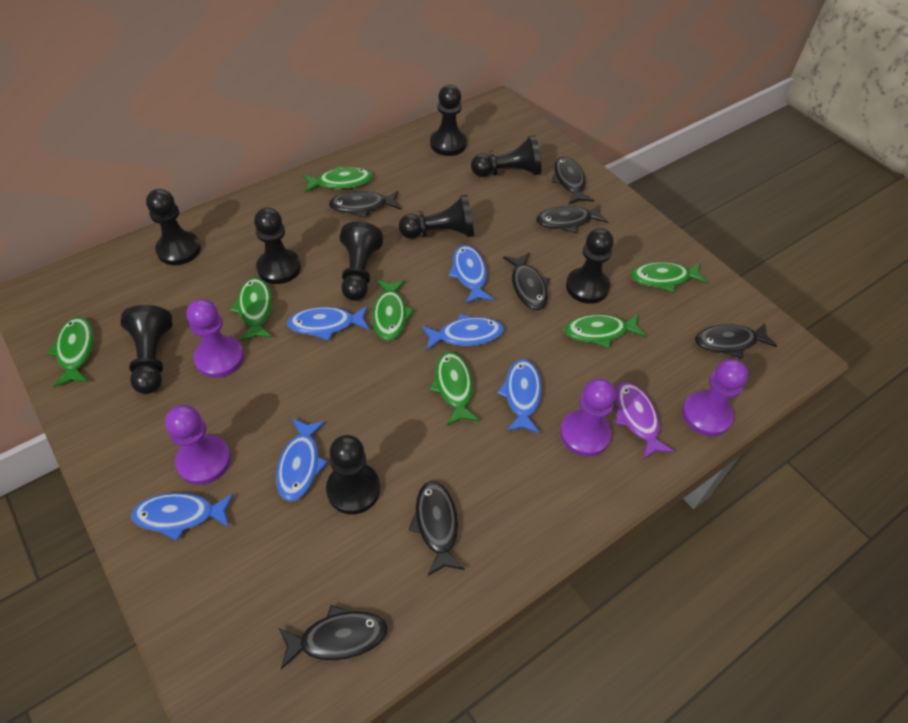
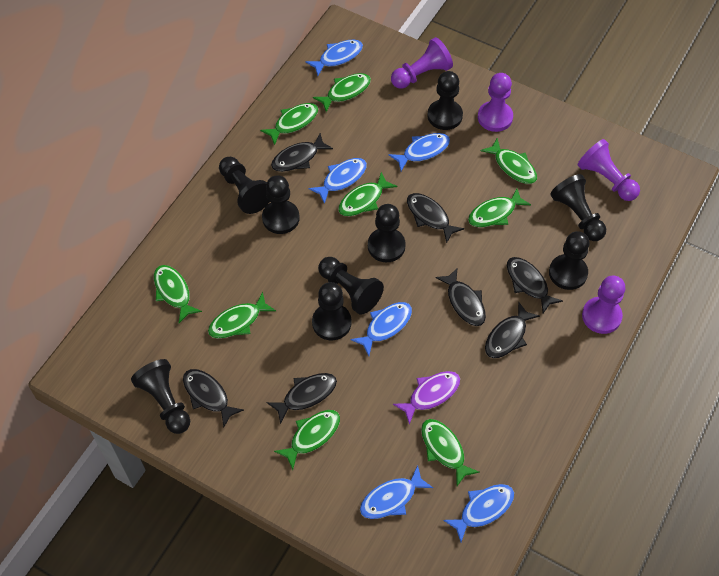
green fish: [47,317,93,387] [230,277,272,341] [303,166,373,193] [372,280,414,341] [430,352,479,426] [564,313,646,348] [631,262,708,292] = 7 -> [154,265,202,323] [208,292,276,338] [260,103,318,145] [274,410,340,470] [313,73,371,112] [338,172,397,216] [421,419,480,486] [468,188,531,227] [481,138,537,184] = 9

